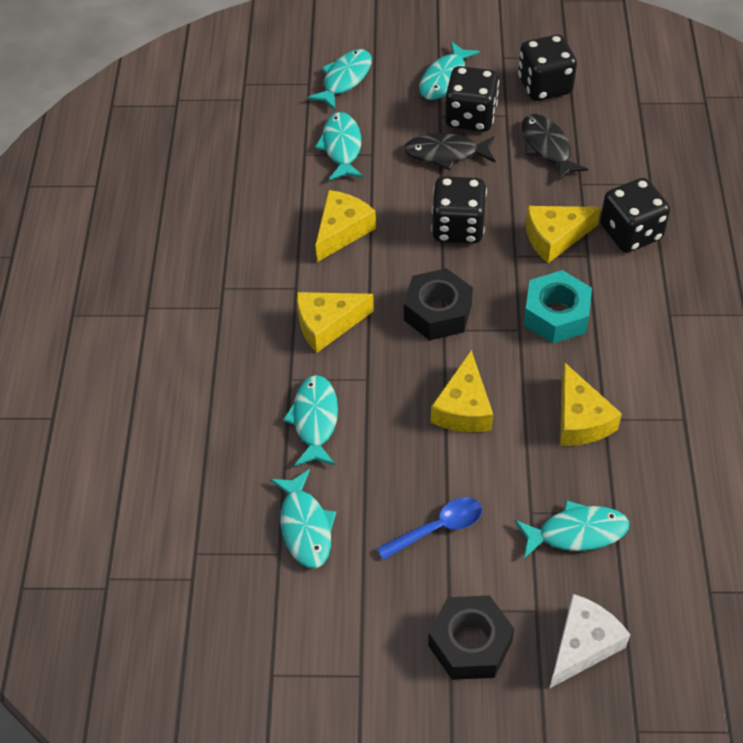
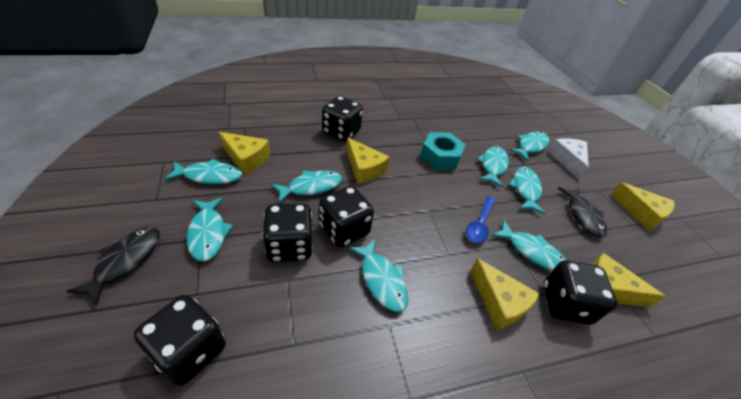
black dice: [431,176,487,243] [445,66,499,132] [518,34,577,101] [600,178,670,252] = 4 -> [134,295,226,386] [262,203,313,262] [319,186,374,248] [322,96,363,142] [543,260,617,325] = 5
black nut: [404,268,473,340] [428,595,514,680] = 2 -> none = 0
turquoise fish: [270,469,336,568] [283,375,338,466] [307,49,372,110] [315,112,364,181] [419,41,480,100] [515,500,629,558] = 6 -> [164,159,242,184] [187,197,233,262] [271,171,342,203] [348,239,408,312] [477,146,509,188] [491,220,566,271] [508,167,546,215] [509,132,549,161] = 8

